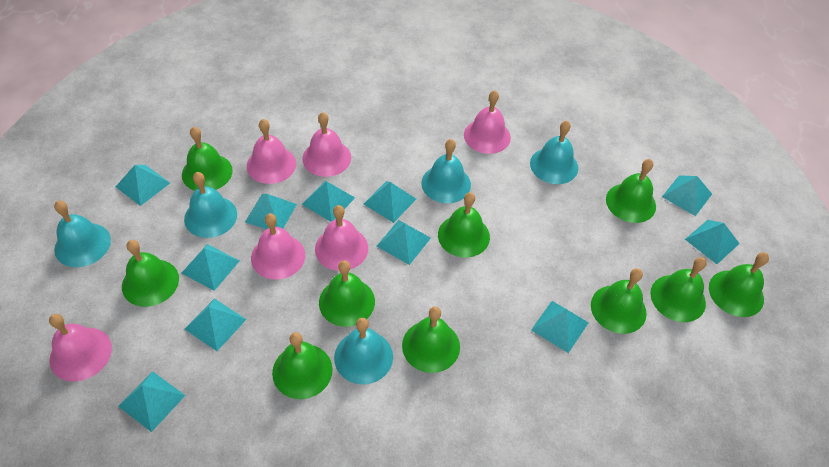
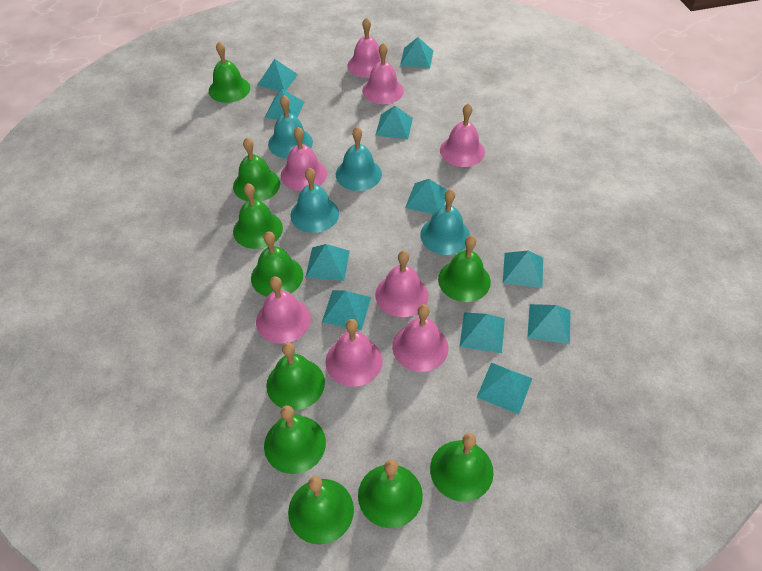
pink bell: [49,314,112,382] [247,119,296,184] [251,213,305,280] [302,112,351,177] [315,205,368,271] [464,90,511,154] = 6 -> [256,276,311,344] [281,127,327,191] [325,319,383,387] [348,17,386,78] [362,43,404,104] [375,251,429,317] [392,304,448,372] [440,103,485,167] = 8
turquoise bell: [54,201,111,267] [184,172,237,238] [334,318,393,384] [421,139,471,203] [530,121,578,184] = 5 -> [268,95,313,159] [291,168,339,233] [336,127,382,191] [420,189,470,255] = 4

